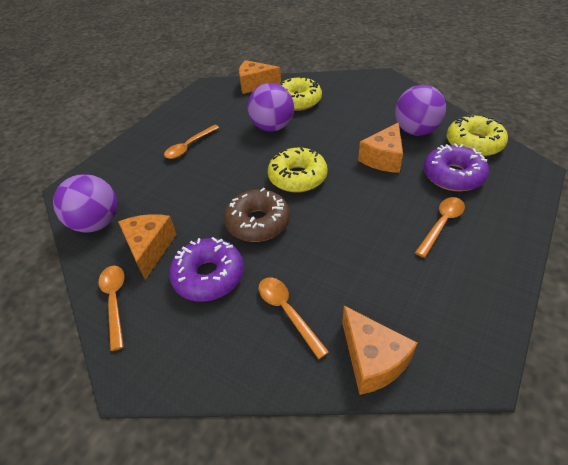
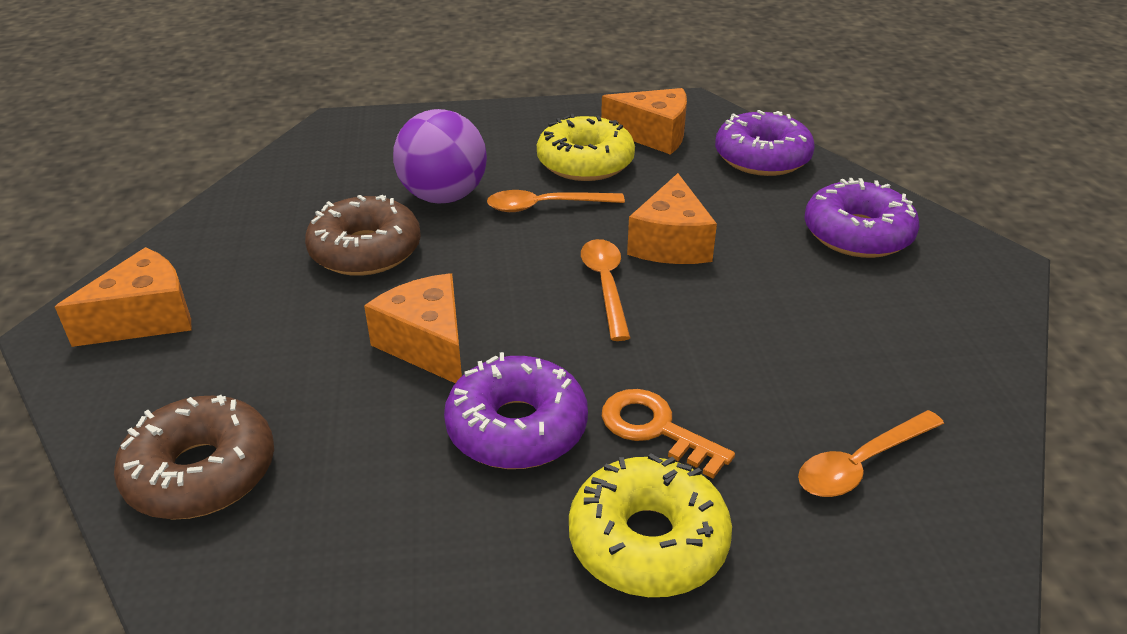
brown donut: [224,188,290,242] = 1 -> [114,395,274,520] [305,195,421,276] = 2
orange key: none = 0 -> [602,389,735,479] = 1
orange spoon: [98,266,125,351] [164,125,220,159] [258,277,329,359] [415,197,465,258] = 4 -> [487,190,625,212] [581,239,630,341] [798,410,944,497] = 3
purple ball: [53,174,117,233] [248,83,294,132] [395,85,446,136] = 3 -> [393,109,487,203] = 1
purple donut: [169,237,244,302] [423,143,489,191] = 2 -> [444,352,588,469] [715,110,815,176] [804,178,919,258] = 3
yellow donut: [268,147,328,193] [279,76,322,111] [446,114,508,157] = 3 -> [537,114,635,181] [569,453,732,597] = 2

